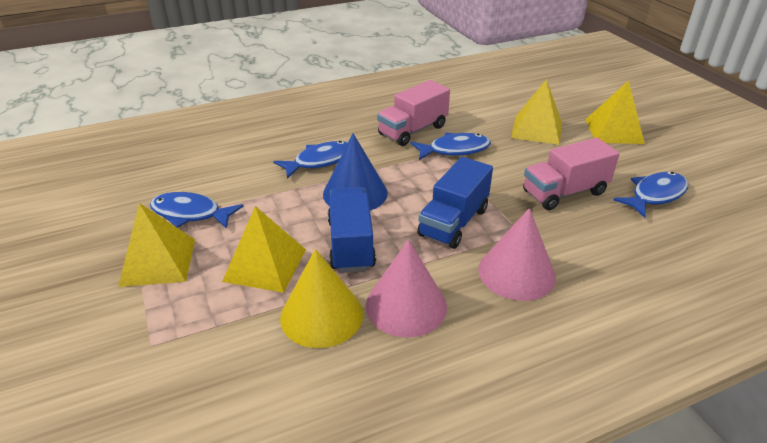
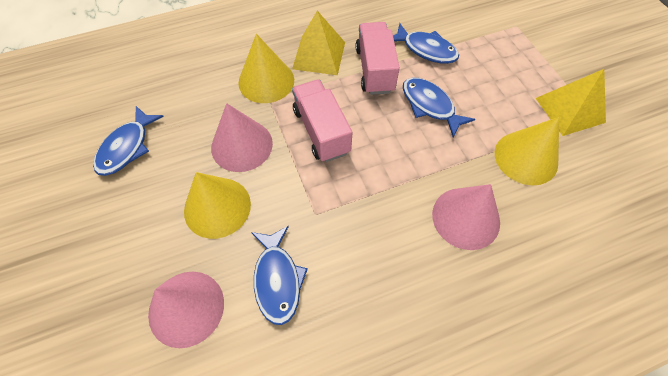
blue cone: [323,133,388,211] = 1 -> none = 0
blue truck: [328,187,376,272] [417,157,493,249] = 2 -> none = 0
pink cone: [366,240,447,338] [478,208,556,301] = 2 -> [148,272,224,348] [211,103,273,172] [432,184,500,250] = 3
yellow cone: [280,249,363,348] = 1 -> [184,172,251,239] [238,34,294,103] [495,117,559,185] = 3
yellow pyramid: [118,203,195,287] [222,206,306,293] [511,79,562,145] [586,80,645,144] = 4 -> [292,11,345,75] [535,69,606,136] = 2

